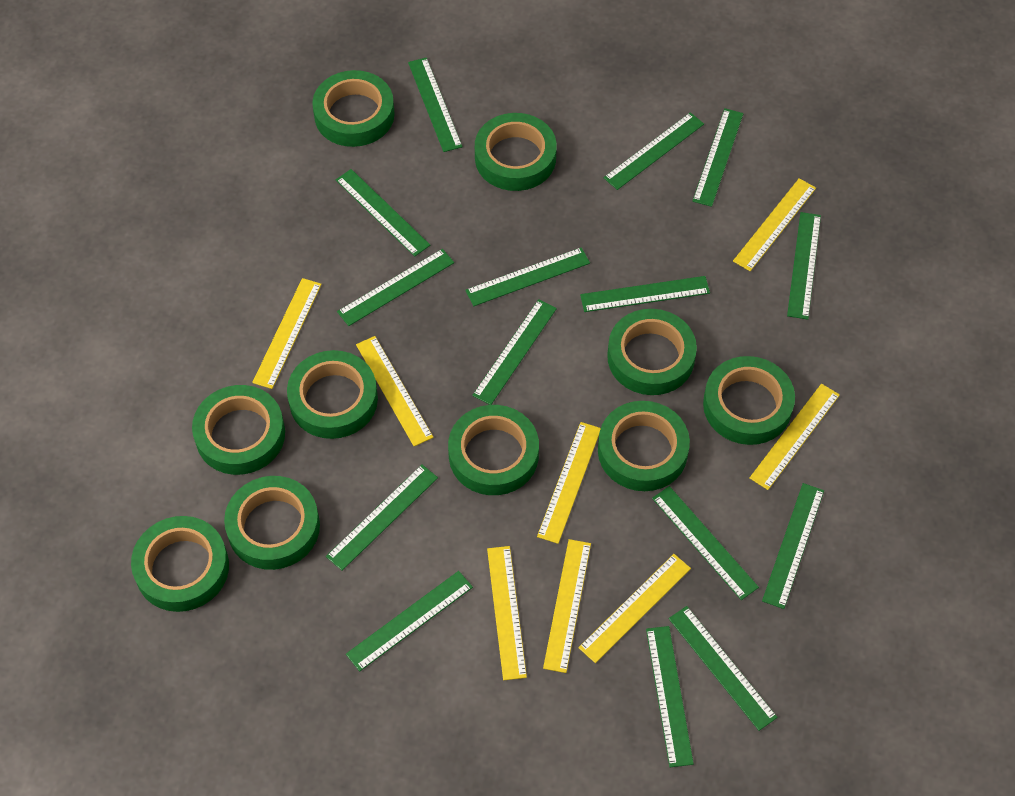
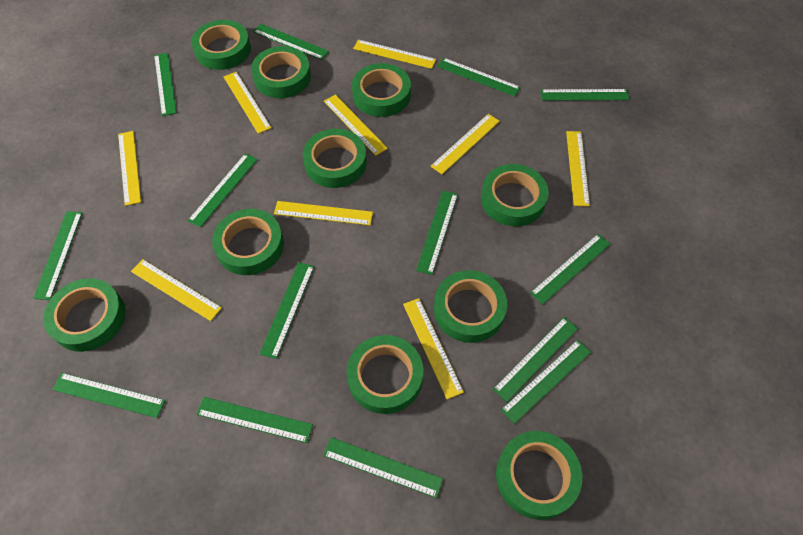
green ruler: [326,465,438,571] [336,169,430,257] [337,249,454,326] [346,571,473,671] [408,57,463,152] [465,247,590,306] [472,299,557,405] [580,276,710,312] [604,112,704,190] [646,626,694,767] [652,486,759,600] [669,606,778,731] [692,108,744,207] [762,483,824,609] [787,212,821,320] = 15 -> [33,211,82,300] [52,373,165,418] [154,53,177,116] [187,153,258,228] [197,397,313,443] [253,24,329,60] [260,262,314,359] [323,437,443,498] [416,191,458,275] [437,58,521,97] [493,317,578,402] [501,340,591,424] [530,234,610,304] [540,89,630,101] = 14
yellow ruler: [252,278,322,389] [356,336,433,447] [487,546,527,680] [537,422,601,544] [543,539,591,673] [578,554,691,663] [733,178,816,271] [750,384,840,490] = 8 -> [118,131,141,206] [131,259,222,321] [224,72,271,134] [274,201,373,225] [324,95,388,156] [353,40,436,69] [403,298,464,399] [431,114,500,174] [566,131,590,206] = 9

